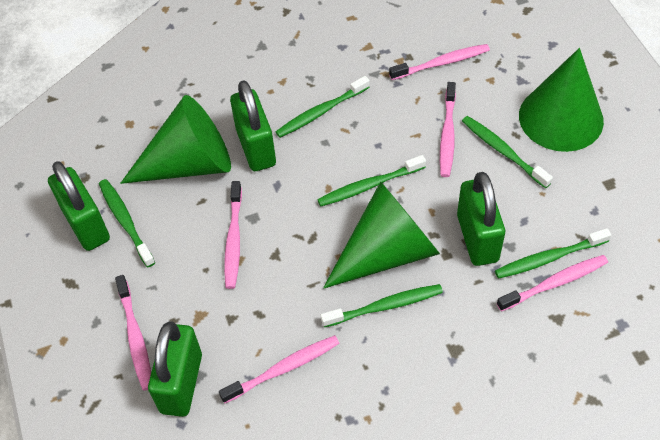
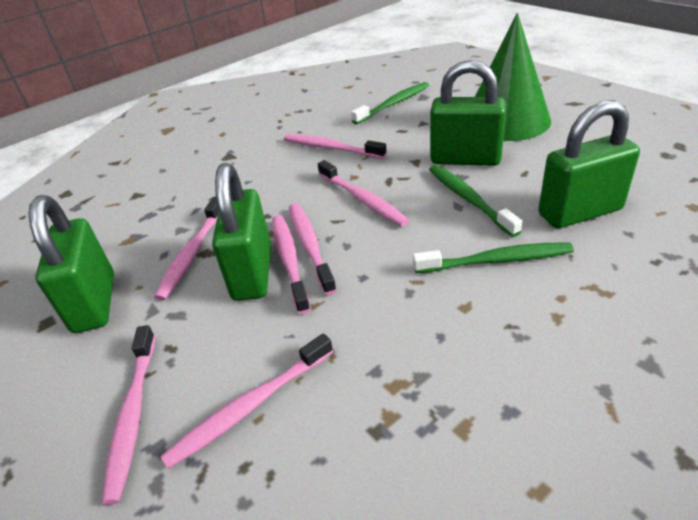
green cone: [120,95,231,184] [323,181,440,289] [519,48,604,152] = 3 -> [475,13,551,141] = 1
green toothbrush: [99,179,155,267] [276,76,370,138] [317,155,426,206] [321,284,443,327] [462,116,553,188] [495,228,611,279] = 6 -> [351,82,429,124] [413,242,574,273] [429,165,522,237] = 3
pink toothbrush: [115,275,151,391] [219,335,340,403] [224,181,242,289] [389,44,490,80] [440,82,456,177] [497,255,608,311] = 6 -> [102,325,155,505] [154,197,219,301] [160,333,333,469] [272,215,311,314] [284,134,387,159] [289,203,337,295] [318,160,409,226] = 7

